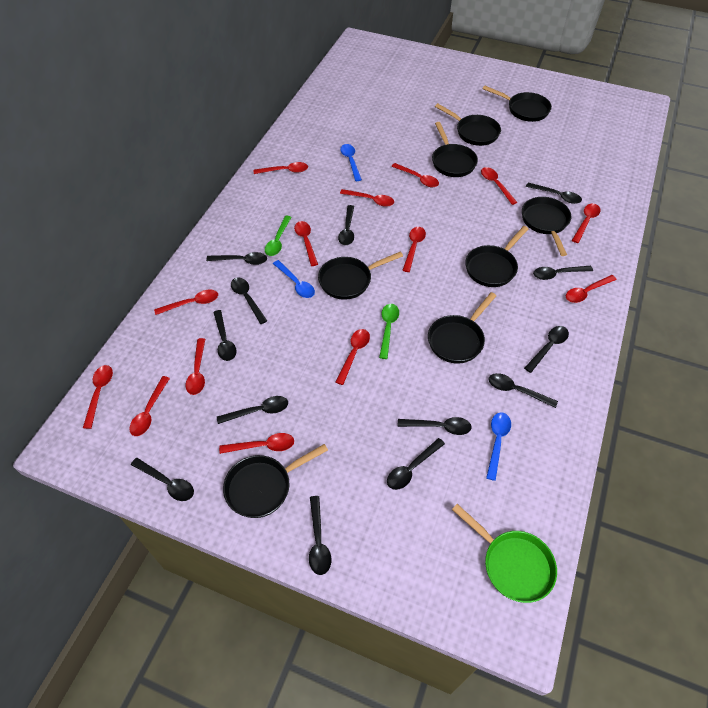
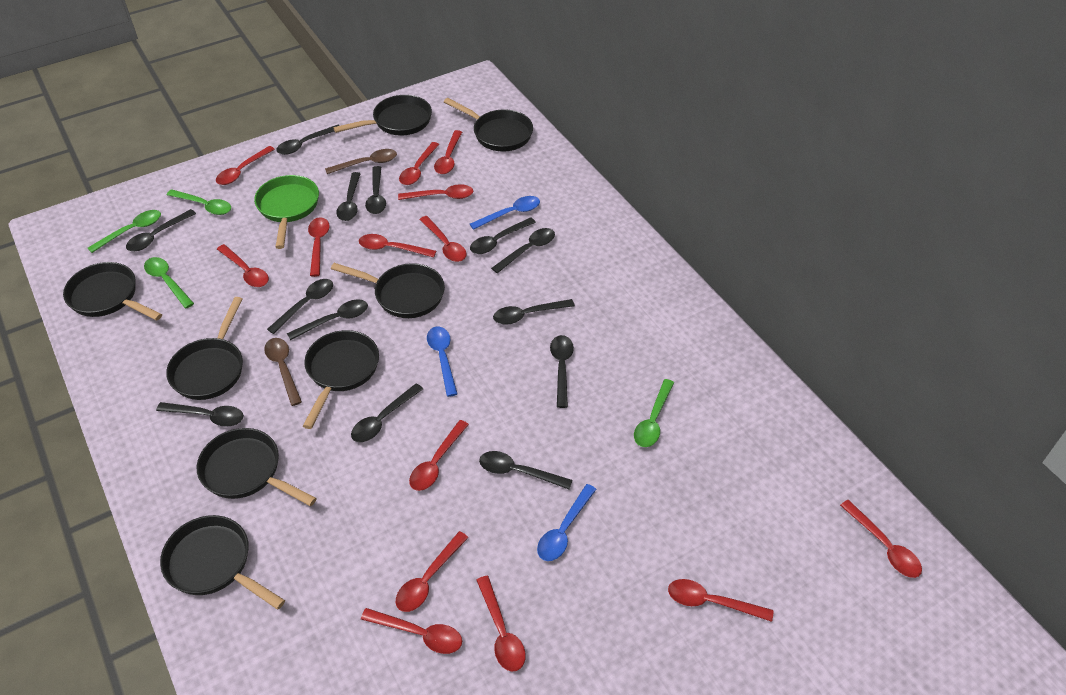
brown spoon: none = 0 -> [264,338,302,406] [325,149,397,174] = 2
green spoon: [265,216,292,256] [379,304,399,359] = 2 -> [88,210,161,253] [144,257,194,309] [167,189,231,215] [634,379,674,447] = 4

